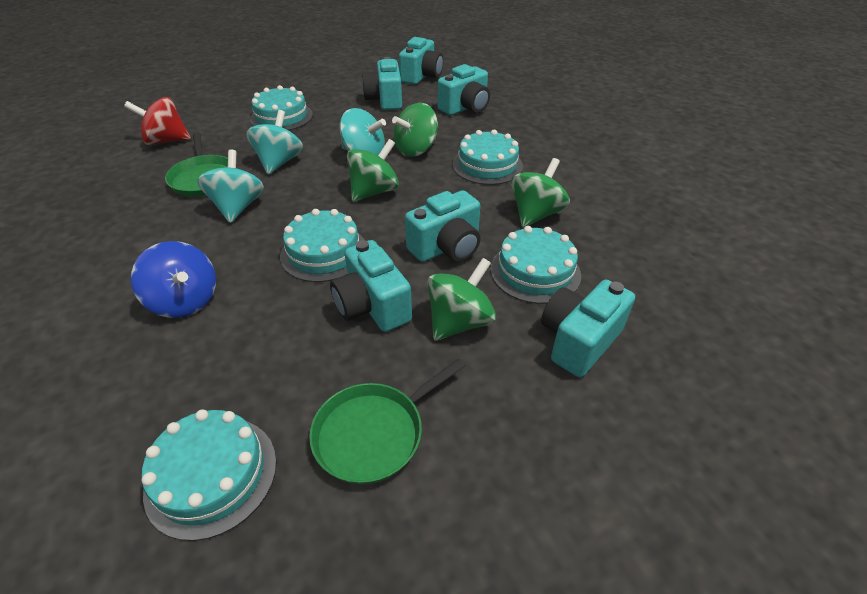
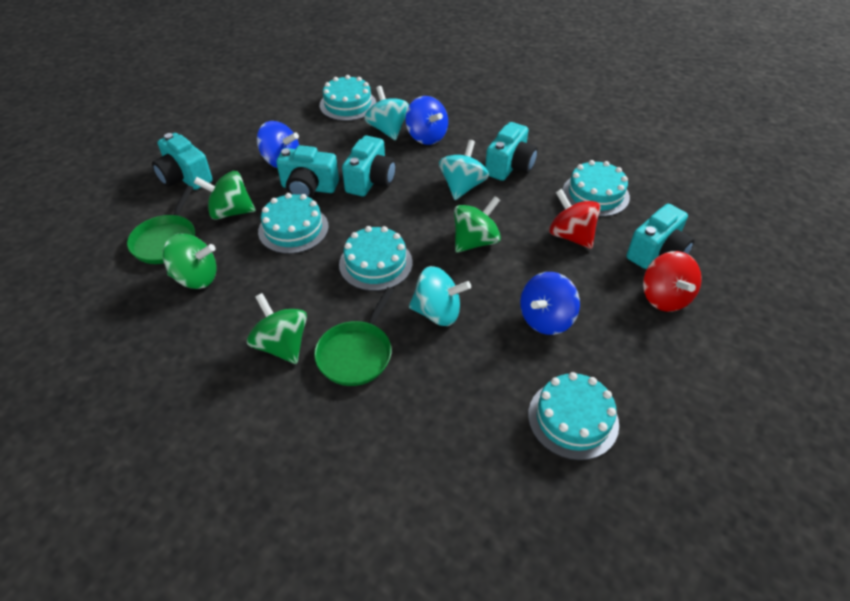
blue spinning top: [131,241,216,318] = 1 -> [257,121,299,169] [405,96,448,145] [520,272,580,335] = 3
red spinning top: [124,97,191,145] = 1 -> [549,189,601,249] [643,251,702,312] = 2
turquoise camera: [330,240,412,332] [362,57,402,110] [399,37,444,85] [405,190,481,262] [438,64,490,115] [541,279,635,377] = 6 -> [152,133,213,190] [276,145,339,198] [342,136,396,196] [485,122,538,181] [626,204,695,269] = 5

